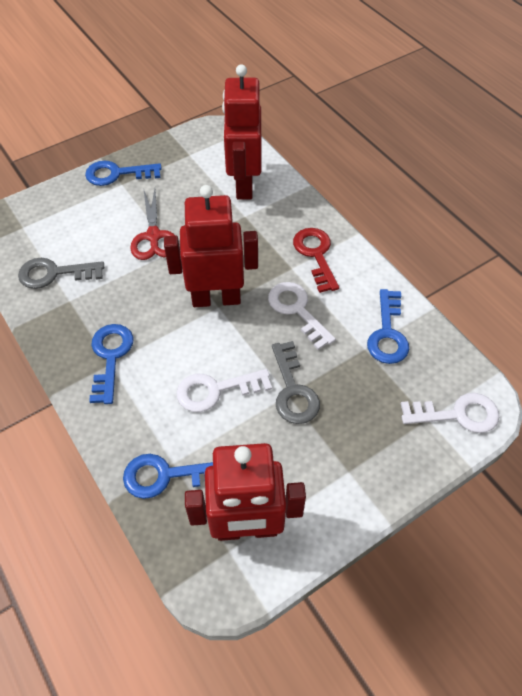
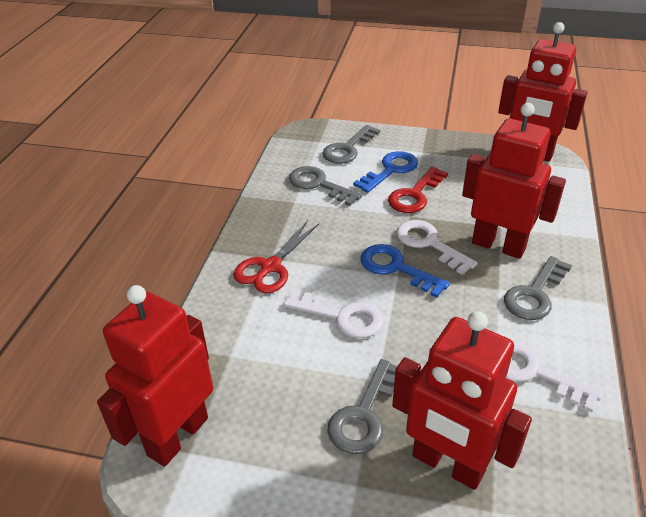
blue key: [85,161,162,186] [89,324,134,404] [123,454,213,499] [367,289,409,364] = 4 -> [353,151,418,193] [361,244,450,298] = 2
grey key: [18,258,104,289] [272,341,320,424] = 2 -> [289,166,362,206] [322,125,380,164] [328,359,397,454] [504,256,572,320] = 4
red robot: [164,185,258,307] [185,443,306,541] [222,64,261,199] = 3 -> [97,285,213,467] [392,311,532,490] [462,103,566,259] [498,22,588,162] = 4

